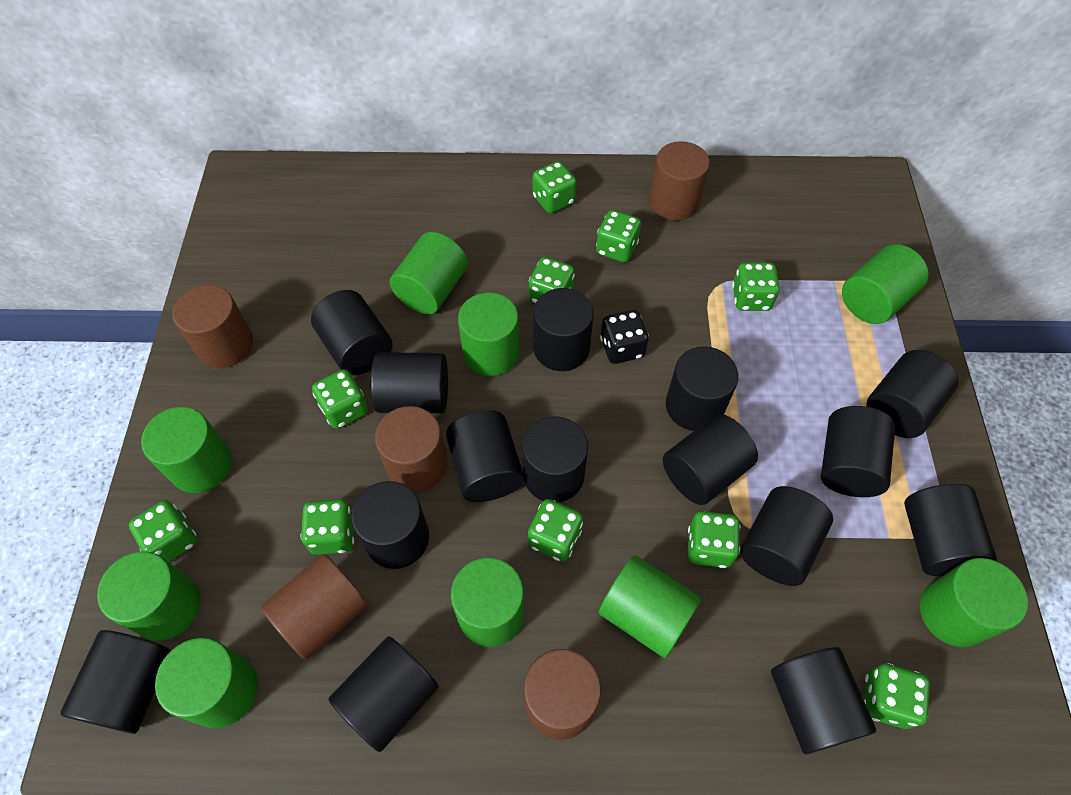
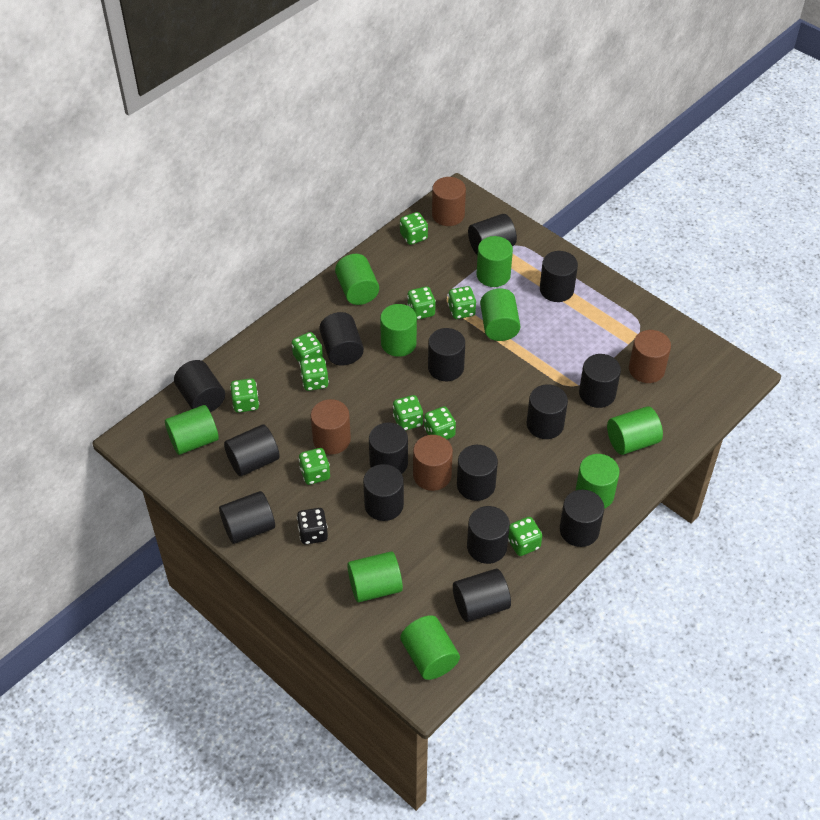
brown cylinder: [172,285,253,368] [261,554,368,660] [375,406,447,492] [524,649,601,740] [649,141,710,220] = 5 -> [310,399,351,455] [413,435,453,491] [432,177,466,226] [629,330,671,383] = 4

